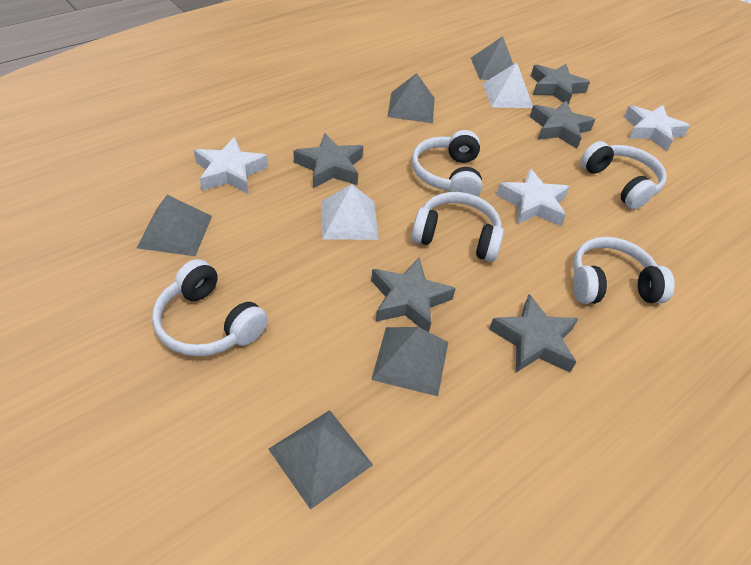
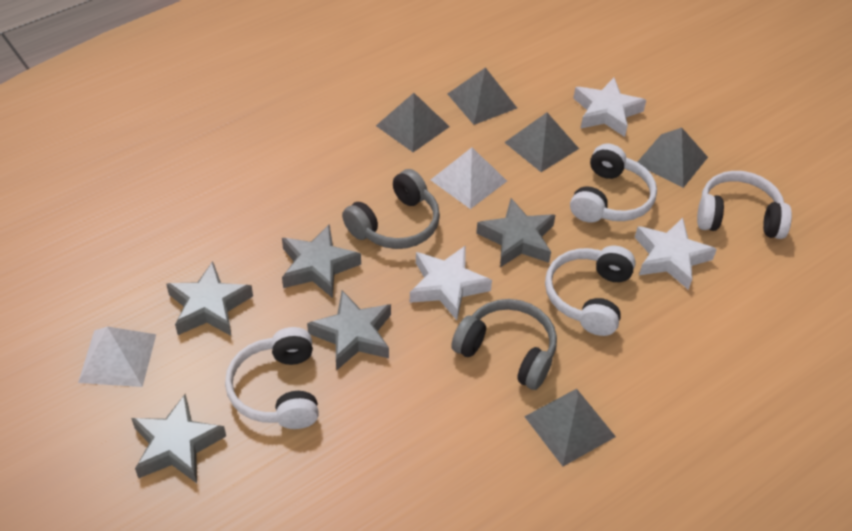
grey headphones: none = 0 -> [342,169,440,249] [451,299,557,390] = 2
white headphones: [152,259,268,356] [411,192,504,262] [412,130,482,196] [573,237,675,304] [581,141,667,209] = 5 -> [225,327,319,429] [545,246,636,336] [570,144,657,223] [697,171,792,239] = 4

